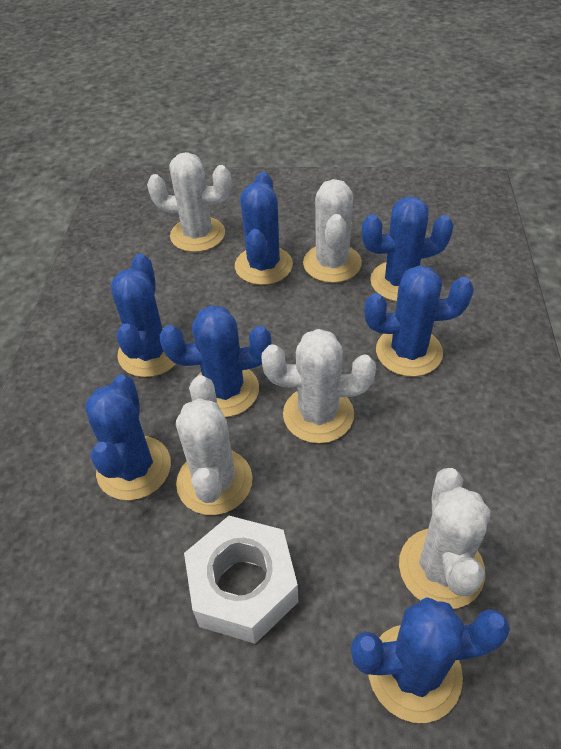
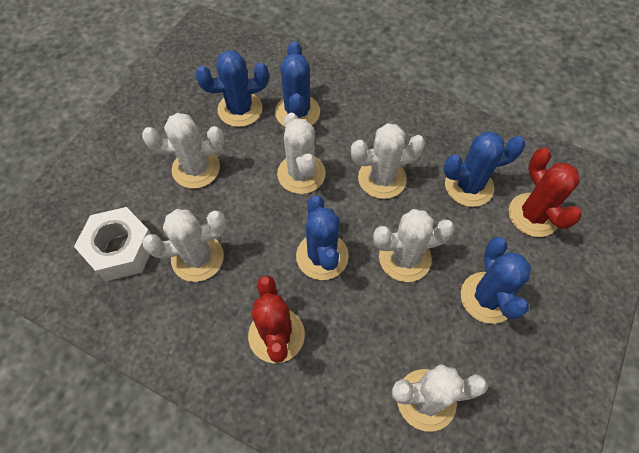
blue cactus: [85,374,171,500] [111,254,176,377] [160,305,272,417] [235,172,293,285] [351,597,510,723] [362,197,454,302] [365,265,474,377] = 7 -> [195,50,269,127] [275,42,320,126] [296,195,349,280] [443,131,526,207] [461,237,531,324] = 5
red cactus: none = 0 -> [248,275,305,363] [509,147,582,237] = 2
white cactus: [147,152,231,252] [176,375,253,515] [262,329,376,443] [303,179,362,283] [399,468,491,609] = 5 -> [142,113,224,189] [142,209,226,282] [277,113,326,194] [351,123,426,199] [373,209,455,282] [392,364,488,432] = 6

